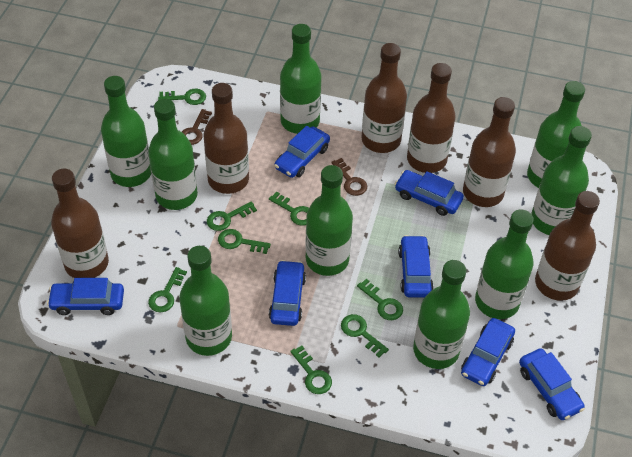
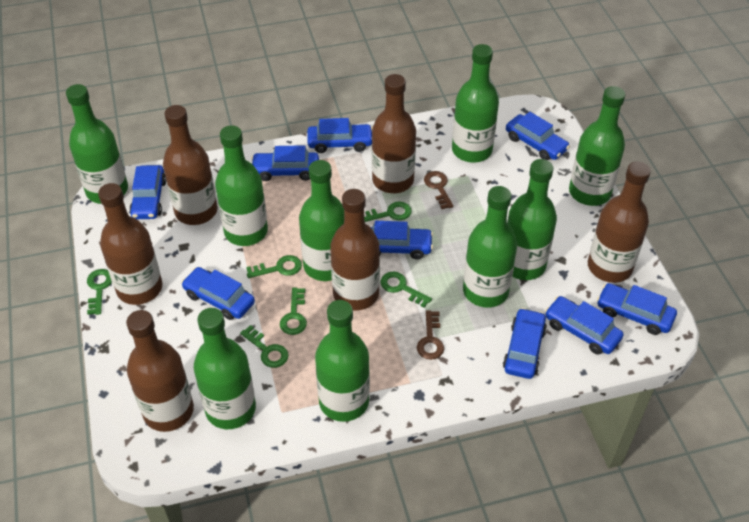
blue car: [47,278,124,315] [269,260,306,326] [274,126,330,178] [395,170,464,216] [398,235,434,298] [461,318,515,386] [519,348,585,420] = 7 -> [129,165,166,219] [181,267,255,320] [251,145,319,181] [307,118,373,153] [370,221,433,259] [503,308,547,379] [506,112,570,160] [545,296,623,355] [597,283,677,335] = 9
green key: [148,267,187,312] [158,88,206,105] [207,201,257,231] [218,229,271,254] [269,192,309,226] [290,345,332,394] [341,314,389,357] [357,279,403,320] = 8 -> [87,269,112,315] [240,325,288,368] [246,255,302,278] [280,288,307,335] [364,202,412,222] [381,272,432,308] = 6

